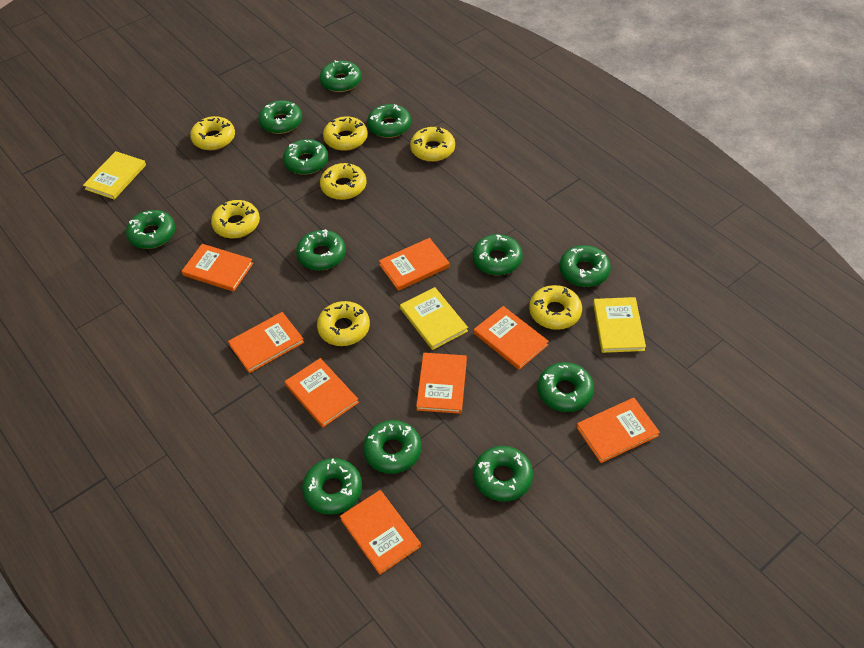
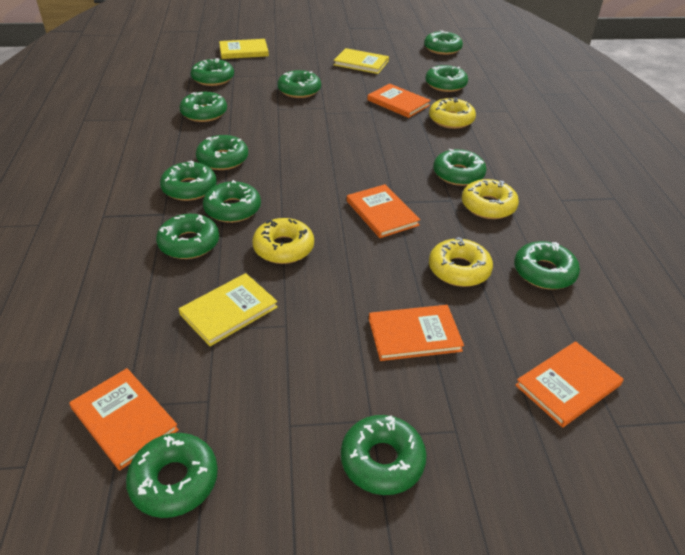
green donut: [126,210,175,249] [258,100,302,134] [283,139,328,175] [296,229,346,270] [302,458,362,515] [320,60,361,92] [363,420,422,474] [367,104,411,138] [472,234,522,275] [473,446,533,502] [538,362,594,412] [559,245,611,287] = 12 -> [126,433,218,518] [156,214,219,259] [160,160,217,201] [179,92,227,122] [191,58,234,86] [196,135,248,170] [203,180,261,223] [278,70,321,98] [341,415,427,495] [424,30,463,55] [425,65,468,92] [433,149,487,186] [514,241,580,289] = 13
orange book: [182,244,253,292] [228,312,304,373] [285,358,359,427] [340,490,421,575] [379,238,450,291] [416,353,467,414] [474,306,549,370] [576,398,660,463] = 8 -> [69,368,179,470] [347,184,420,238] [367,83,431,118] [369,305,464,361] [515,341,623,428] = 5
yellow donut: [190,116,235,150] [211,200,260,238] [317,301,370,346] [320,163,366,200] [323,116,368,151] [410,127,455,162] [529,285,582,330] = 7 -> [252,218,314,264] [429,97,476,129] [429,237,493,287] [462,179,519,219] = 4

